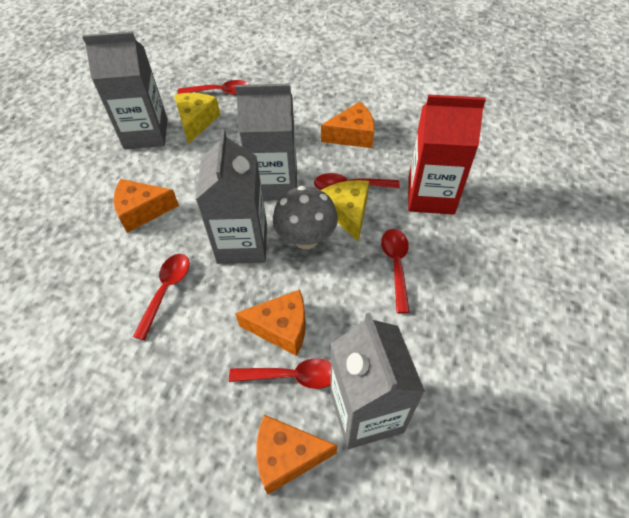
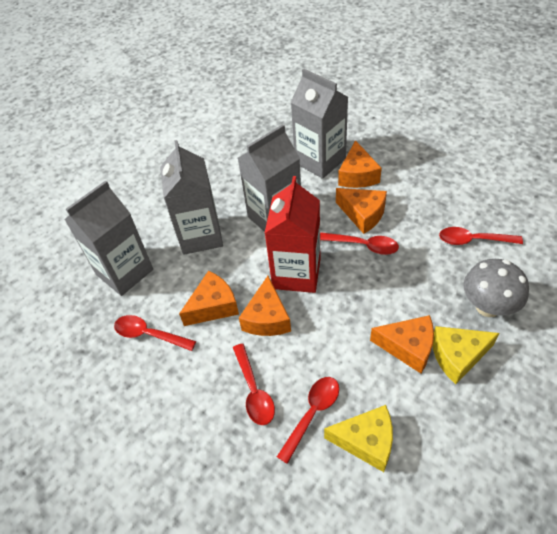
orange cheese: [114,179,179,233] [235,289,306,356] [256,415,337,494] [321,102,374,148] = 4 -> [179,271,239,326] [239,276,291,336] [336,188,387,234] [338,140,382,188] [370,315,434,373] = 5

